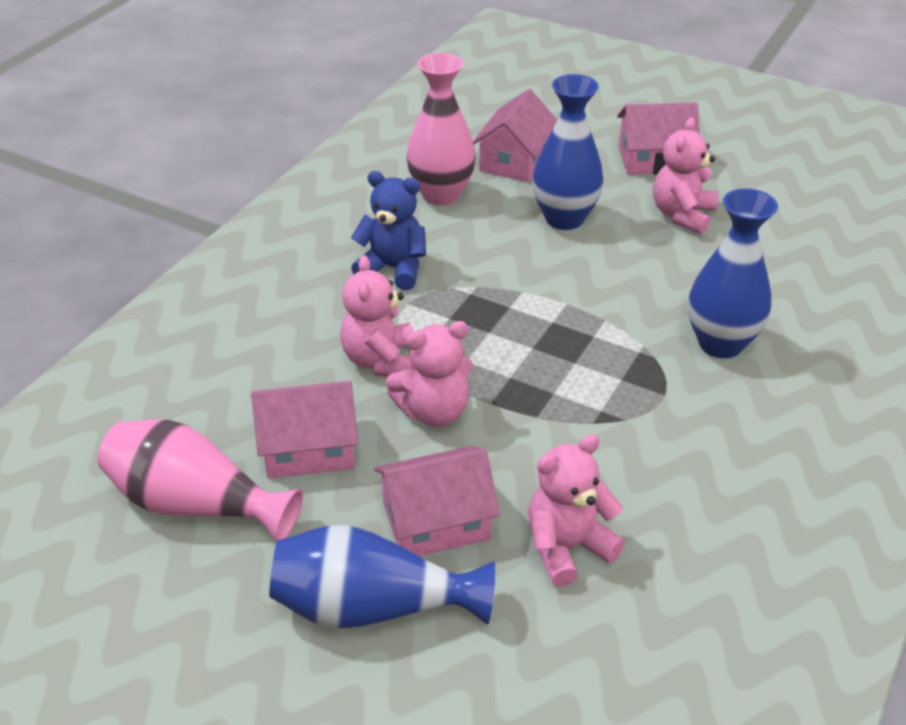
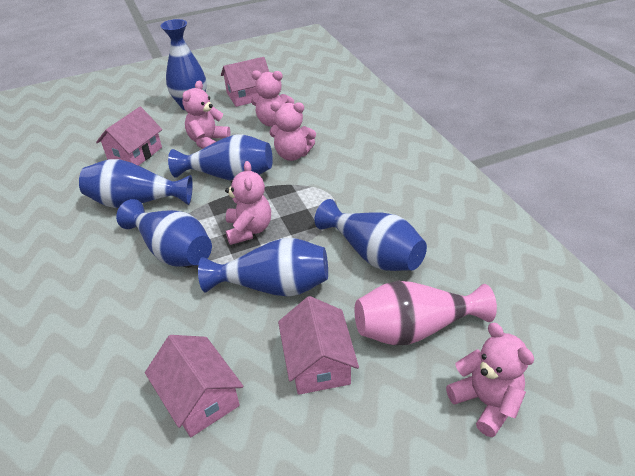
blue teddy bear: [351,171,426,290] = 1 -> none = 0
blue vase: [269,525,495,629] [532,74,603,230] [688,188,778,358] = 3 -> [79,159,193,208] [116,199,212,267] [161,19,207,111] [168,134,273,181] [198,238,328,297] [315,199,427,271] = 6
pink teddy bear: [340,255,415,377] [386,321,473,427] [528,434,625,587] [653,117,718,235] = 4 -> [182,80,231,149] [225,161,271,245] [251,70,294,127] [270,101,316,161] [446,323,534,437] = 5
pink vase: [98,419,303,543] [407,53,476,205] = 2 -> [355,281,497,345] = 1

